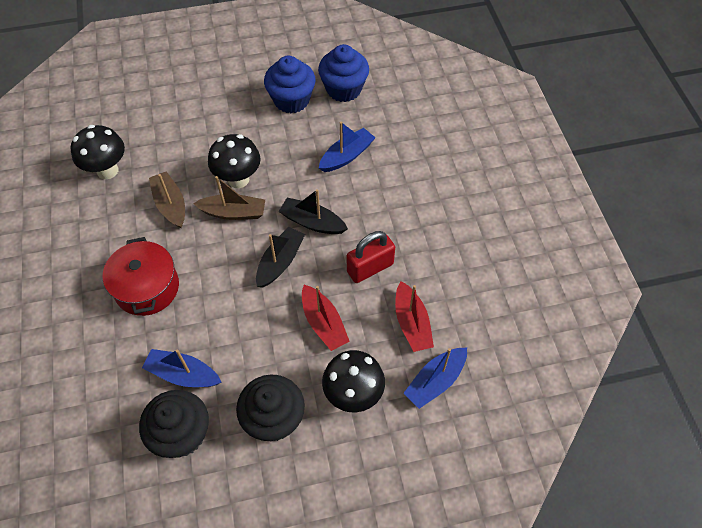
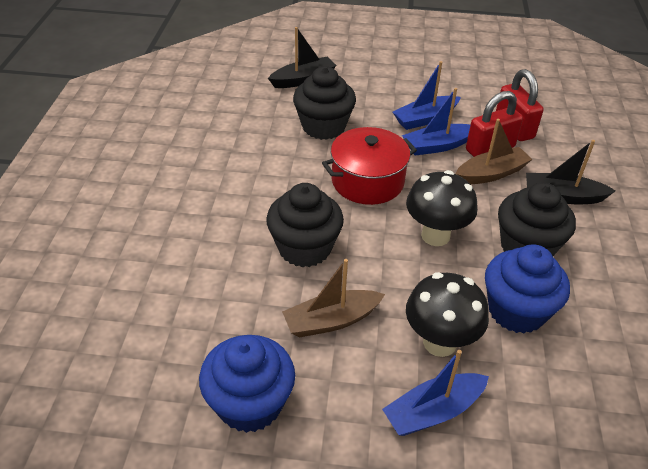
black cupcake: [139,390,209,458] [236,374,305,441] = 2 -> [266,183,344,268] [293,66,356,140] [498,182,576,256] = 3
black mushroom: [71,125,125,179] [208,134,261,188] [322,350,385,412] = 3 -> [406,170,477,246] [406,272,489,357] = 2
red boat: [302,285,350,351] [395,281,434,352] = 2 -> none = 0
red padlock: [347,231,395,283] = 1 -> [466,91,523,157] [496,69,543,141] = 2

